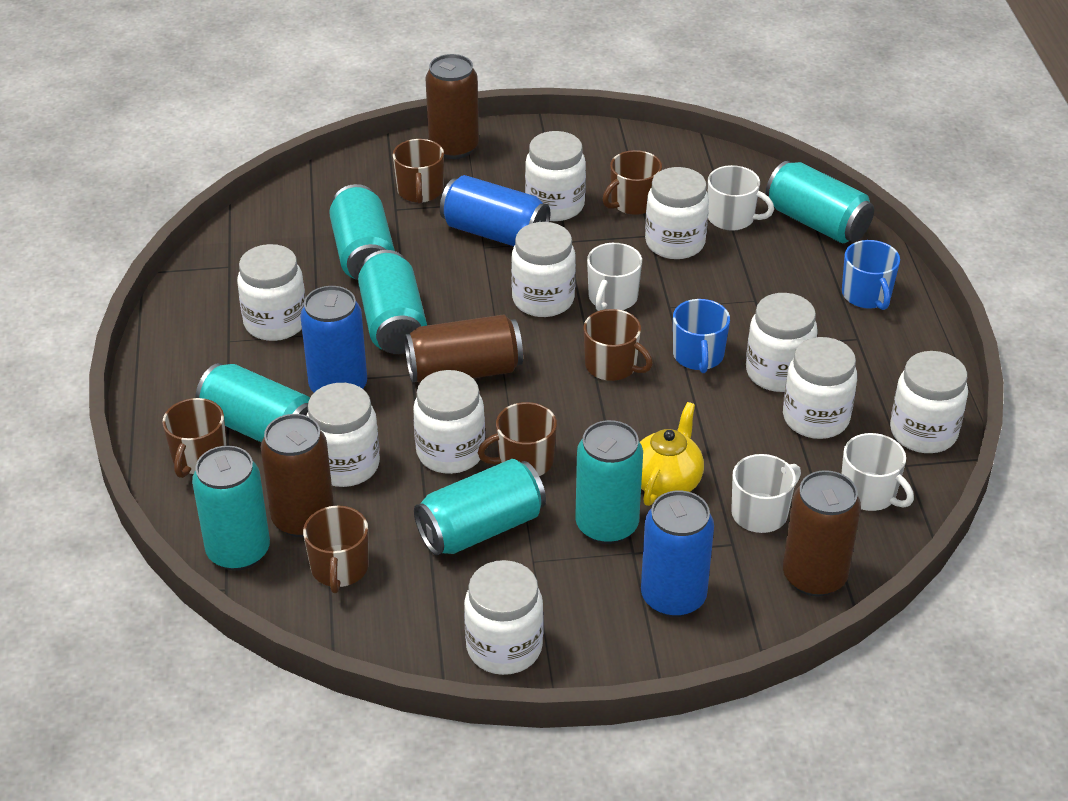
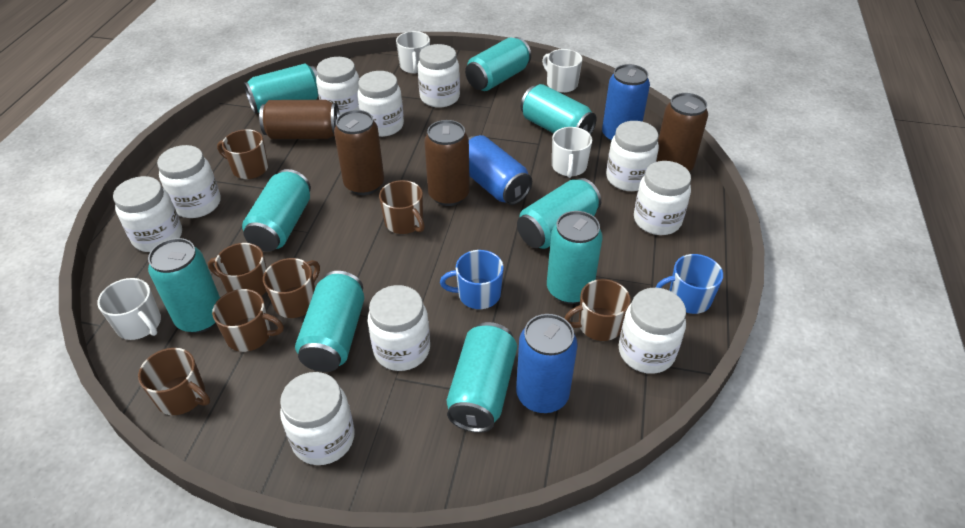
brown mug: [162,398,227,478] [303,506,369,593] [393,139,444,204] [478,402,557,476] [584,309,653,381] [603,150,662,215] = 6 -> [138,348,210,415] [208,243,267,296] [212,289,284,352] [217,129,268,179] [263,258,320,318] [379,180,425,234] [564,279,631,341] = 7
turquoise can: [192,446,270,571] [196,363,310,442] [329,184,395,280] [358,250,427,354] [414,459,546,556] [575,420,643,544] [765,161,874,243] = 7 -> [148,238,220,333] [242,169,311,251] [244,64,318,113] [295,271,364,372] [447,322,517,433] [465,37,531,91] [517,178,601,249] [521,84,597,135] [547,211,603,304] = 9
yellow teapot: [640,402,704,506] = 1 -> none = 0

